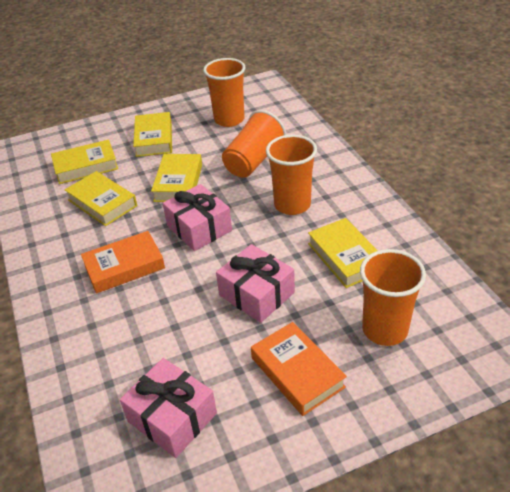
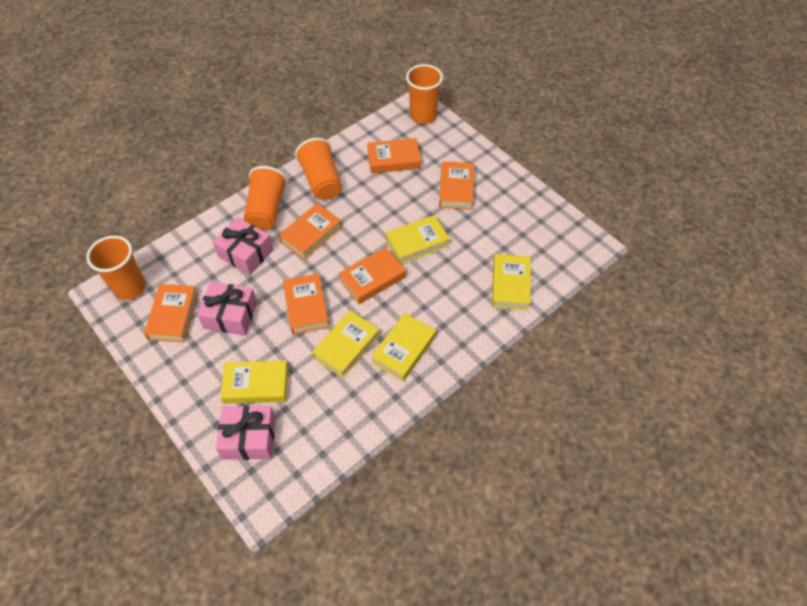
orange book: [81,231,165,294] [251,322,347,416] = 2 -> [144,284,198,343] [279,203,342,260] [283,273,329,335] [339,247,406,304] [367,138,421,174] [439,161,474,210] = 6

